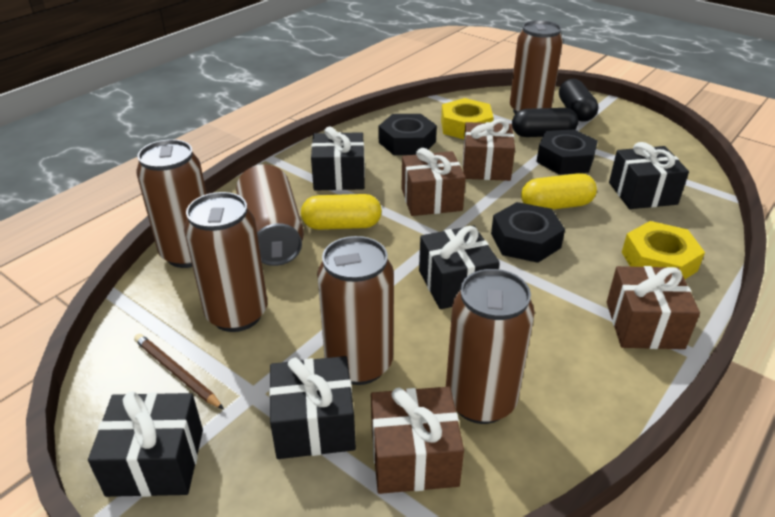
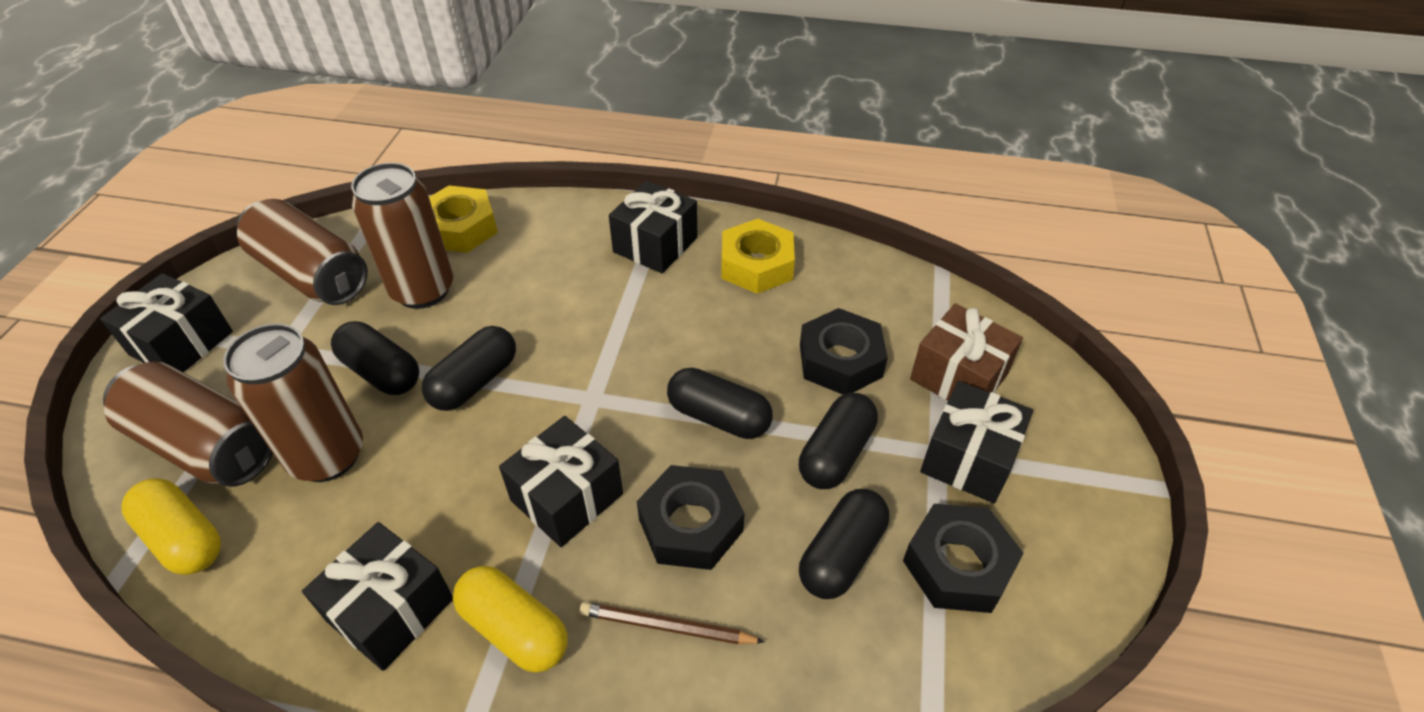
black capsule: [512,108,578,137] [559,79,598,122] = 2 -> [331,321,419,395] [422,326,516,411] [667,368,773,439] [799,393,878,489] [799,489,889,599] = 5
brown can: [136,139,207,268] [184,192,267,332] [236,164,304,266] [317,236,394,385] [446,269,535,424] [510,20,563,114] = 6 -> [103,362,273,487] [223,324,363,482] [237,199,368,305] [351,163,453,309] = 4
brown gift: [371,387,464,494] [402,148,466,216] [463,119,515,181] [607,266,700,349] = 4 -> [910,303,1023,401] = 1

